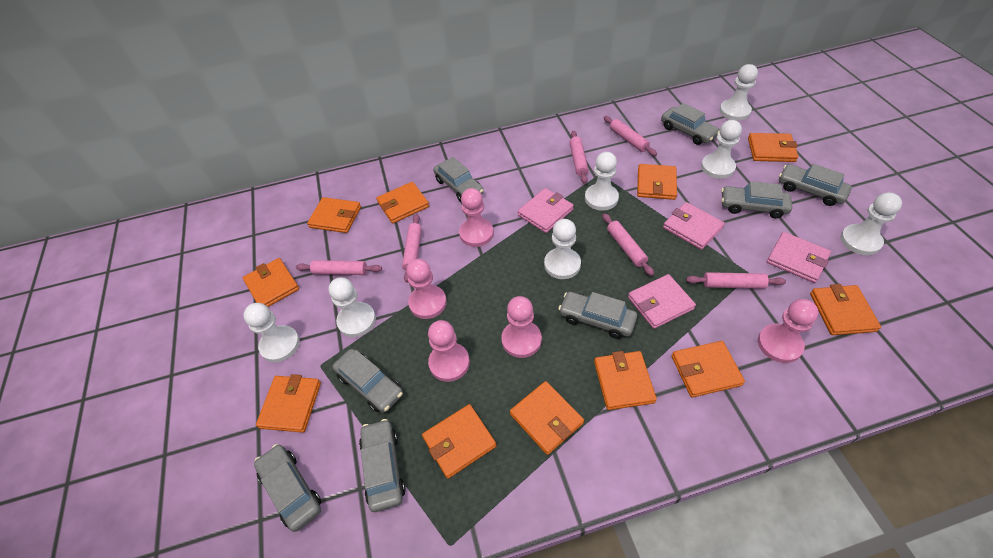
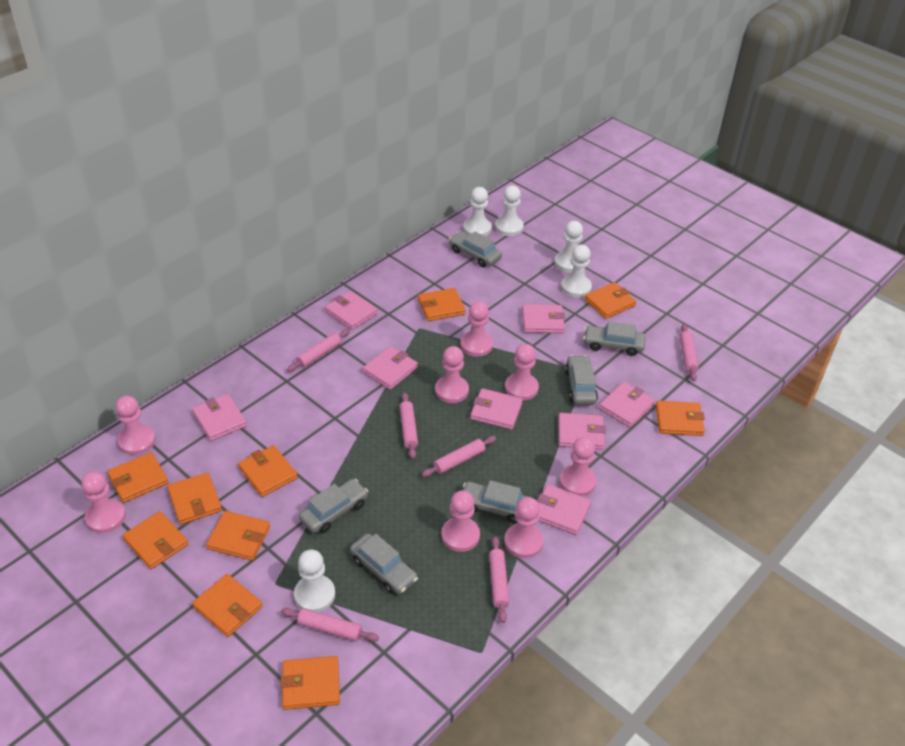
grey car: [254,444,321,532] [333,349,403,413] [359,419,406,512] [433,157,484,202] [558,292,637,339] [661,103,720,145] [721,181,792,218] [779,164,852,206] = 8 -> [299,479,368,533] [350,533,418,594] [449,231,502,267] [463,480,528,524] [565,355,598,405] [583,322,645,356] = 6
orange wallet: [243,258,299,307] [256,374,321,433] [307,197,361,233] [376,182,429,224] [422,404,497,479] [510,381,584,455] [594,351,657,410] [637,164,677,200] [672,341,745,397] [748,133,798,162] [810,284,881,335] = 11 -> [107,452,168,503] [123,511,188,569] [167,472,222,525] [192,574,263,637] [206,511,270,561] [238,445,298,497] [280,656,340,710] [418,288,465,321] [584,282,636,319] [656,401,705,436] = 10
pink pawn: [406,259,447,319] [428,320,470,382] [459,188,494,247] [501,296,542,358] [758,299,819,363] = 5 -> [81,471,126,533] [116,396,155,455] [435,346,469,403] [441,490,480,552] [460,301,493,357] [504,497,543,558] [505,344,539,400] [559,437,597,496] = 8
pink wallet: [518,188,574,233] [628,274,696,329] [663,202,725,250] [767,232,831,283] = 4 -> [192,394,247,441] [325,291,377,330] [363,346,418,390] [470,388,523,430] [522,304,565,333] [537,484,591,535] [558,413,606,450] [599,382,655,427] = 8
white pawn: [243,303,300,362] [328,277,376,337] [544,219,581,279] [585,152,619,211] [701,120,742,179] [720,64,758,121] [840,192,902,255] = 7 -> [294,550,335,612] [463,187,492,236] [495,185,524,236] [555,221,583,273] [561,245,592,297] = 5

